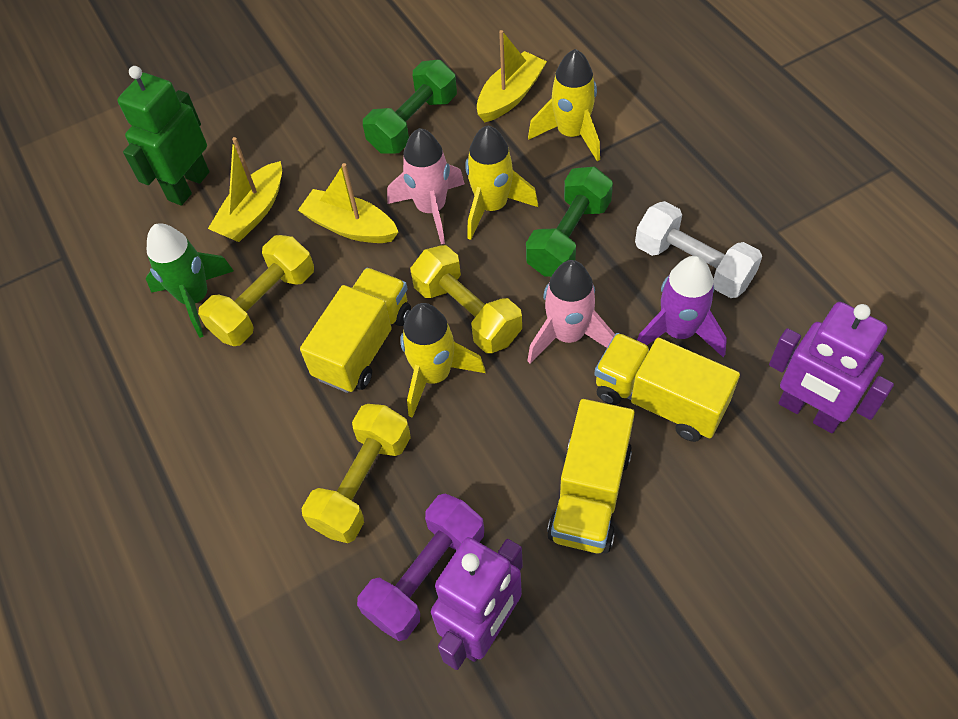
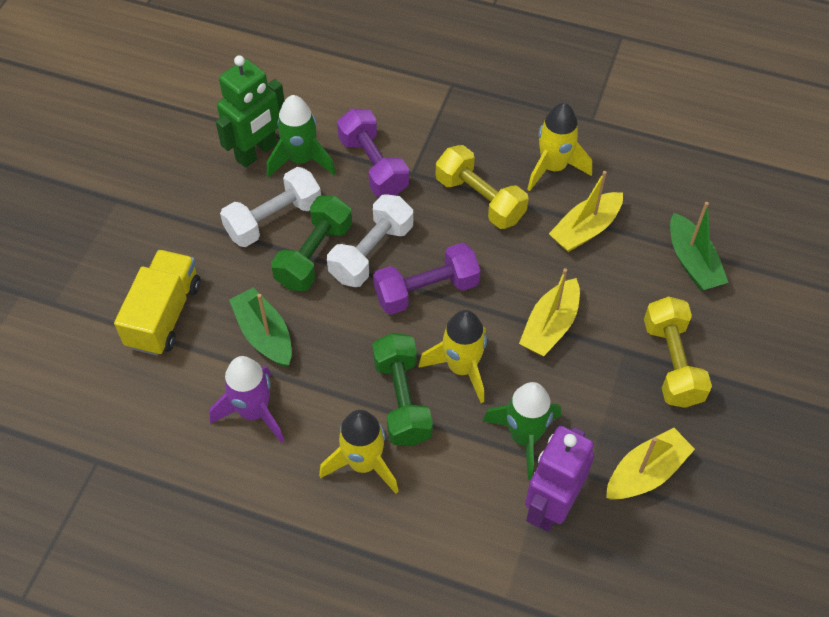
green boat: none = 0 -> [229,287,292,367] [670,202,729,291] = 2
green rocket: [145,223,234,338] = 1 -> [267,95,336,178] [483,382,561,479] = 2
pink rocket: [387,128,465,244] [527,260,615,364] = 2 -> none = 0
purple dumbbell: [357,494,484,641] = 1 -> [337,109,409,197] [373,243,481,315] = 2
purple robot: [431,537,523,670] [769,302,894,433] = 2 -> [525,426,594,532] = 1
white dumbbell: [635,201,762,298] = 1 -> [220,167,321,247] [327,194,413,287] = 2
yellow dumbbell: [198,235,314,346] [302,404,411,543] [410,245,522,353] = 3 -> [436,145,529,229] [644,296,712,408] = 2
yellow truck: [300,268,411,393] [547,399,635,554] [594,333,740,442] = 3 -> [114,250,201,356] = 1

